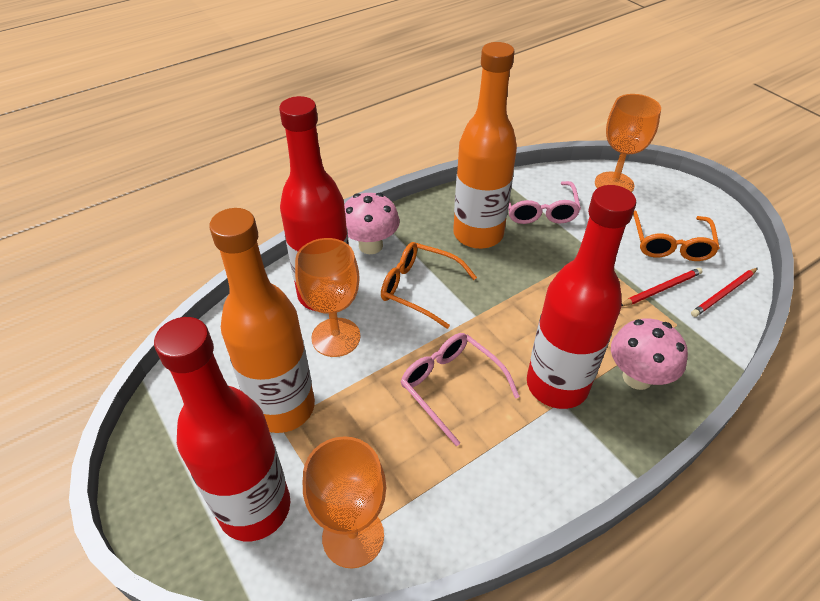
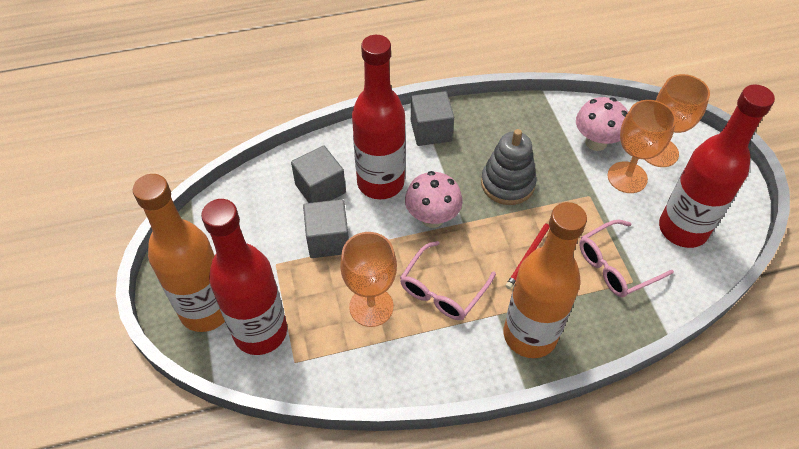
grey cube: none = 0 -> [291,145,346,203] [303,199,349,258] [411,91,454,146] = 3
grey stacking toy: none = 0 -> [481,129,536,205] = 1
orange glasses: [381,242,477,329] [633,210,720,261] = 2 -> none = 0
red pencil: [621,268,703,306] [691,268,758,317] = 2 -> [506,219,550,289] = 1

